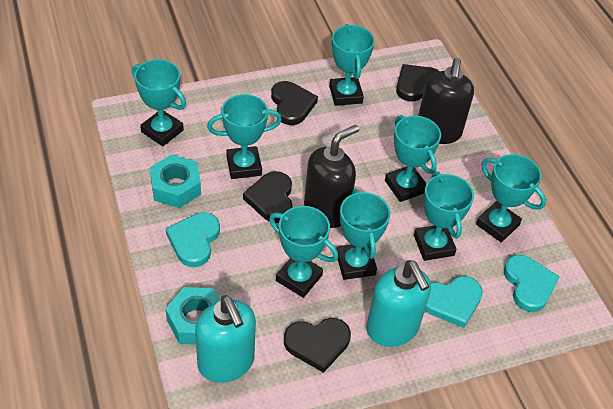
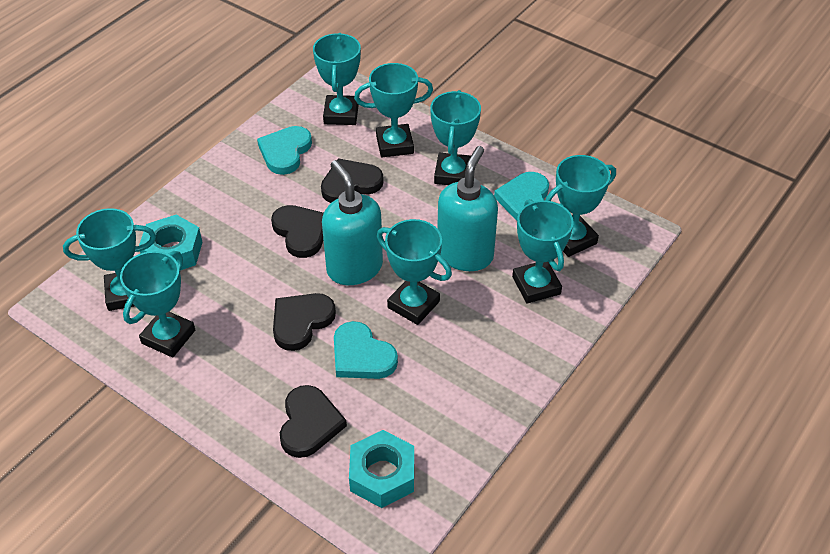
black soap dispenser: [304,125,359,228] [418,58,474,144] = 2 -> none = 0

